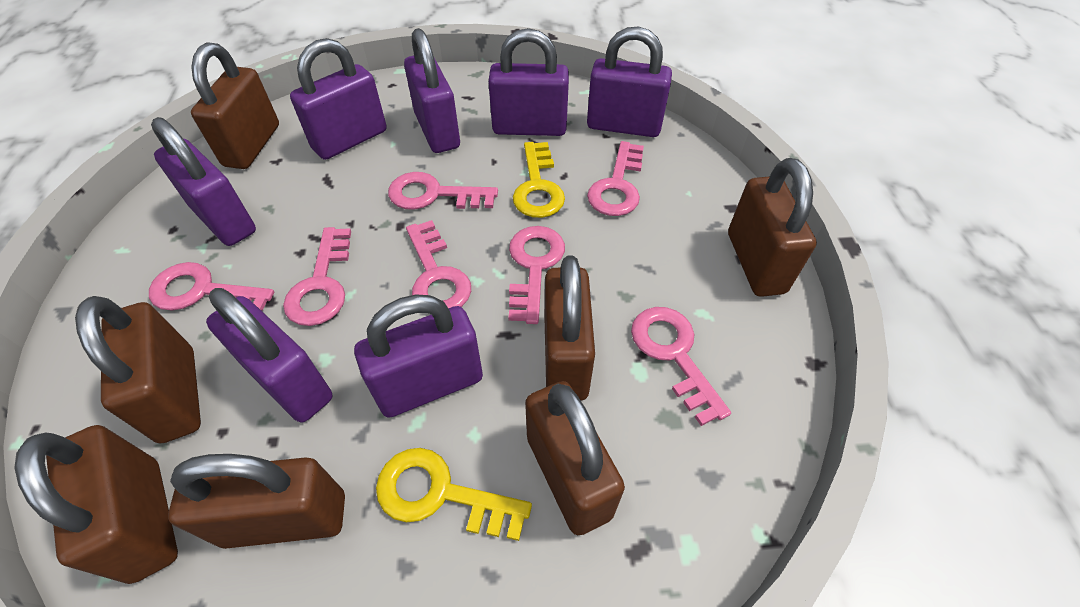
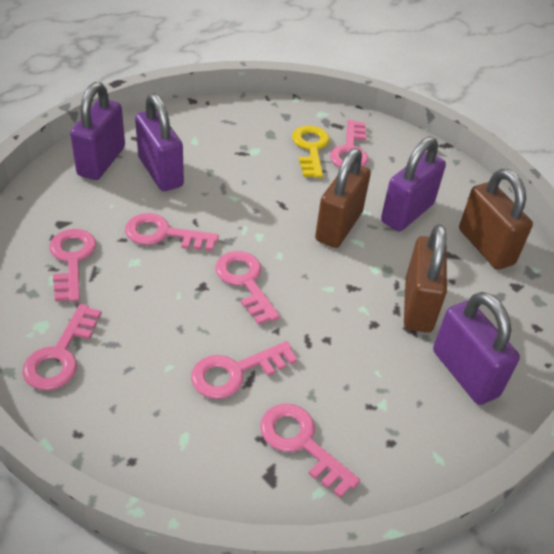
brown padlock: [14,425,178,584] [75,296,201,444] [168,454,345,549] [191,42,279,169] [525,381,625,535] [545,256,595,400] [728,158,817,297] = 7 -> [315,148,371,248] [404,224,447,333] [459,169,533,270] = 3
purple padlock: [151,117,256,246] [206,288,333,423] [290,38,387,160] [354,294,483,418] [404,28,460,153] [488,28,569,136] [587,27,672,137] = 7 -> [70,82,125,180] [135,93,184,191] [381,136,446,231] [433,292,520,405] = 4
yellow key: [376,448,532,541] [513,142,565,218] = 2 -> [292,125,330,178] = 1

